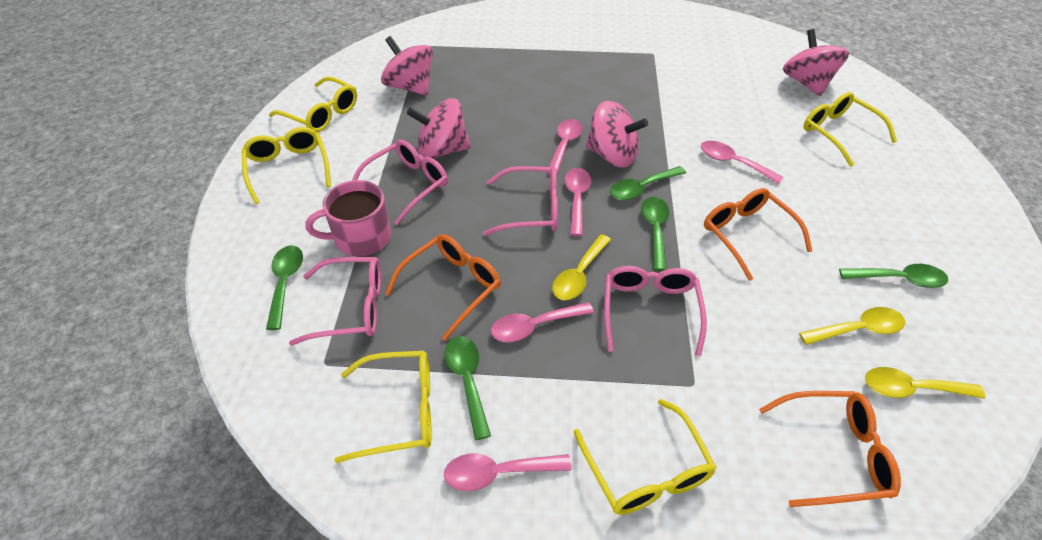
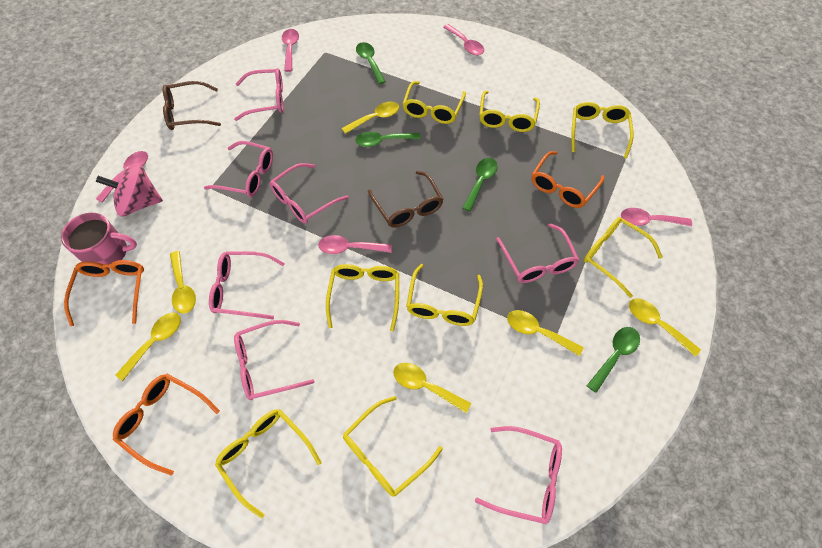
brown glasses: none = 0 -> [163,81,221,130] [368,171,443,228] = 2
green spoon: [266,245,303,330] [444,336,491,440] [610,166,686,200] [641,197,669,271] [839,264,948,288] = 5 -> [355,132,420,147] [356,42,386,84] [462,158,498,212] [587,327,640,393] = 4
pink glasses: [289,257,381,346] [352,140,448,225] [483,166,558,236] [604,266,707,356] = 4 -> [204,141,273,197] [209,251,285,319] [234,68,283,121] [234,320,315,400] [270,163,349,224] [475,426,562,524] [496,223,579,283] = 7
pink spinning top: [381,36,433,95] [407,98,471,159] [586,101,648,168] [783,29,849,96] = 4 -> [96,163,163,216] = 1
yellow glasses: [242,127,331,204] [269,76,357,132] [334,351,432,463] [574,399,717,515] [804,92,897,167] = 5 -> [215,409,322,518] [326,264,399,331] [343,396,443,497] [403,81,466,124] [406,264,483,326] [479,91,540,132] [571,102,633,158] [584,217,663,298] = 8
yellow spoon: [552,234,611,300] [799,307,905,345] [865,367,985,399] = 3 -> [115,313,181,381] [170,251,196,314] [342,102,399,134] [393,363,471,413] [507,310,584,356] [629,298,701,357] = 6

